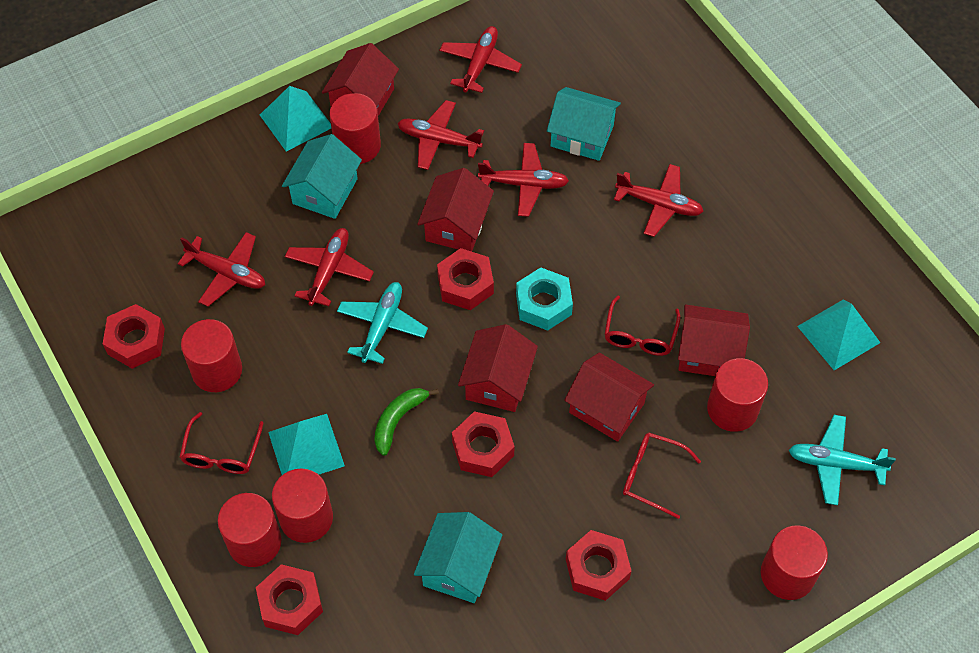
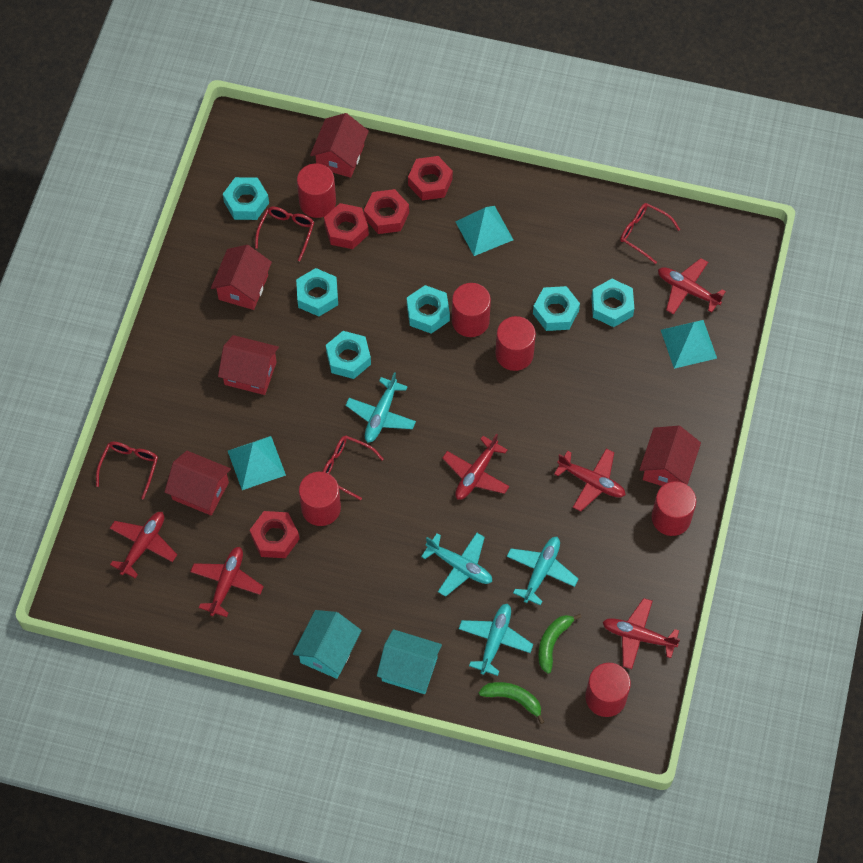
green banana: [374,388,439,456] = 1 -> [479,682,544,724] [538,614,582,674] = 2
red glasses: [180,412,263,474] [604,296,681,356] [623,433,701,519] = 3 -> [96,442,158,499] [255,207,314,261] [322,436,384,500] [620,203,680,264] = 4
red nut: [103,304,165,369] [256,564,323,635] [437,248,494,310] [452,411,515,477] [566,530,631,601] = 5 -> [250,511,299,558] [324,203,369,249] [364,189,409,234] [408,156,453,200] = 4
turquoise house: [282,134,362,219] [414,512,502,603] [547,87,621,161] = 3 -> [293,610,362,679] [377,629,442,694] = 2
turquoise nut: [516,267,573,331] = 1 -> [223,177,269,220] [296,268,338,316] [326,331,371,379] [407,285,450,334] [533,286,580,331] [591,279,634,327] = 6
turquoise plane: [337,282,428,364] [789,415,896,505] = 2 -> [346,372,416,443] [421,533,492,597] [459,604,533,676] [507,537,578,605] = 4

